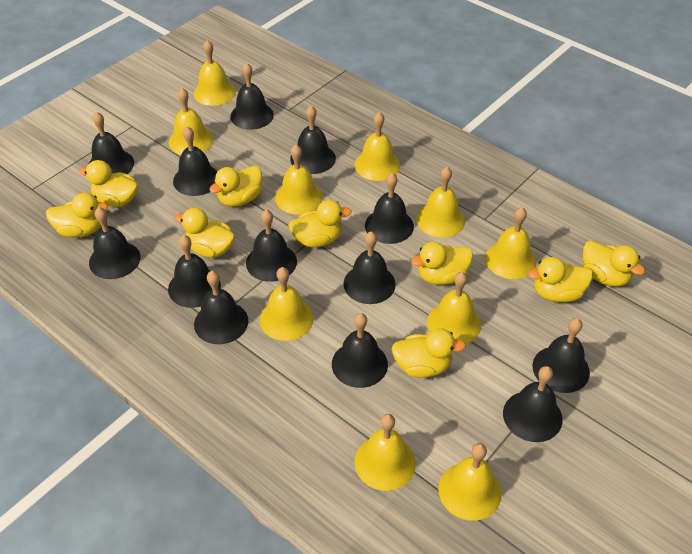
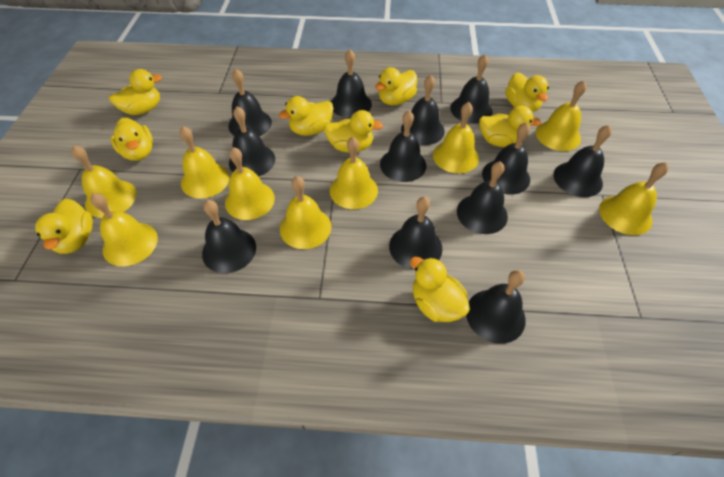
black bell: [89,112,134,174] [89,207,141,279] [168,235,221,308] [173,127,218,196] [194,271,248,344] [230,63,274,130] [246,209,297,282] [290,106,336,174] [332,313,388,388] [343,231,396,304] [365,173,414,244] [503,366,563,442] [532,318,590,393] = 13 -> [202,200,256,273] [228,69,272,136] [229,106,275,177] [331,49,372,118] [380,110,426,182] [389,197,442,270] [401,75,445,145] [450,54,493,124] [457,161,508,234] [466,270,526,344] [482,122,530,195] [554,125,612,197] = 12
yellow bell: [169,88,214,155] [193,40,236,106] [260,267,314,341] [275,145,323,215] [354,112,400,181] [354,414,416,491] [416,167,465,238] [427,272,481,344] [438,443,502,521] [485,207,536,279] = 10 -> [71,145,137,218] [90,193,158,266] [179,126,229,199] [225,147,275,220] [280,176,332,249] [330,137,378,209] [433,102,479,173] [536,81,587,151] [599,162,668,235] = 9

